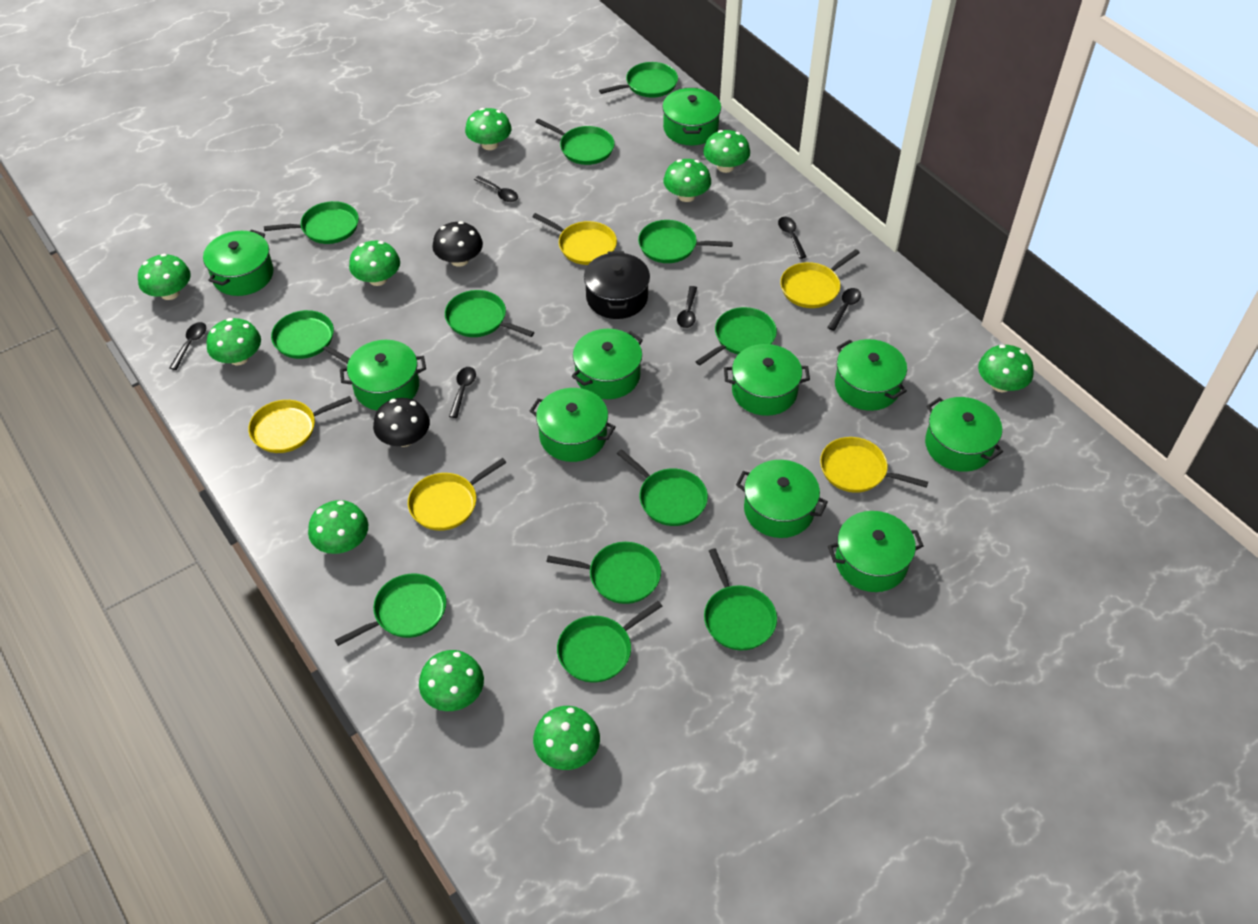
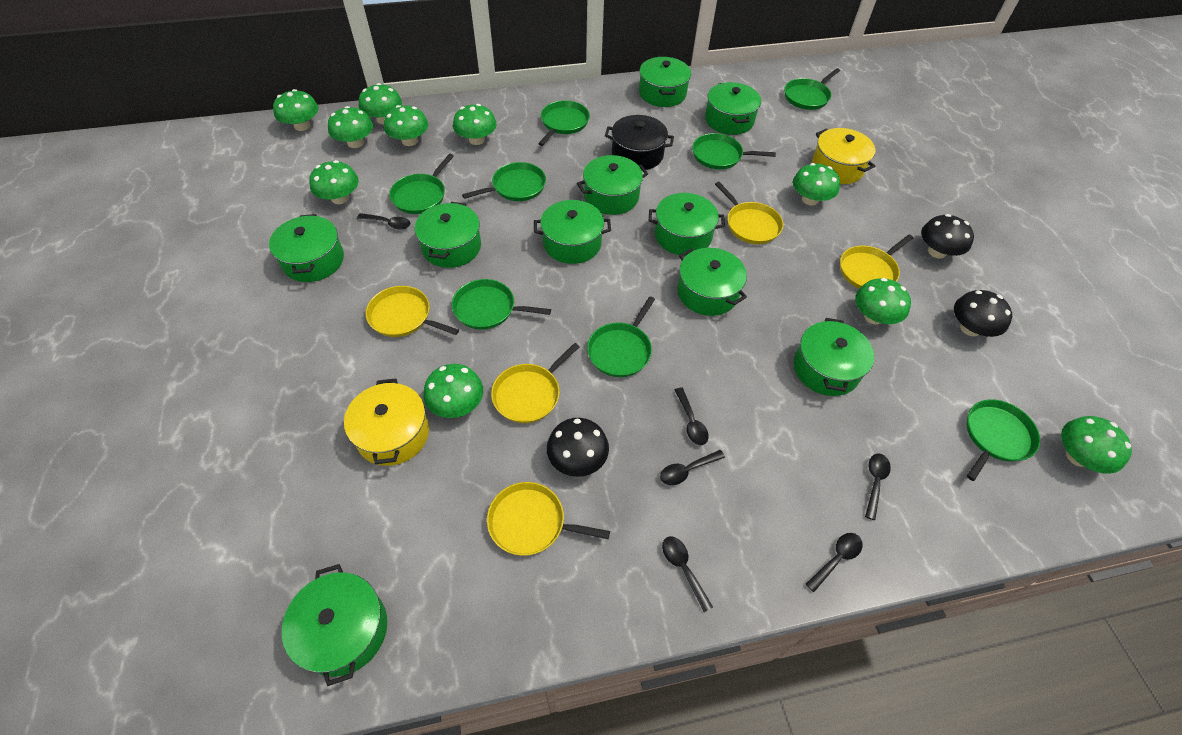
black mushroom: [373,398,430,447] [432,221,483,267] = 2 -> [547,418,609,477] [921,214,974,258] [954,290,1012,337] = 3
green pan: [264,201,359,244] [271,310,350,364] [335,574,446,646] [445,290,534,337] [536,119,615,165] [547,542,661,604] [557,601,663,683] [599,62,678,98] [617,449,708,526] [638,220,733,263] [695,307,777,366] [704,548,777,650] = 12 -> [389,154,454,214] [452,279,551,330] [462,162,546,201] [538,100,590,146] [587,296,655,377] [692,133,776,169] [784,68,840,110] [967,399,1040,481] = 8
yellow pot: none = 0 -> [344,378,429,466] [812,128,875,184] = 2

